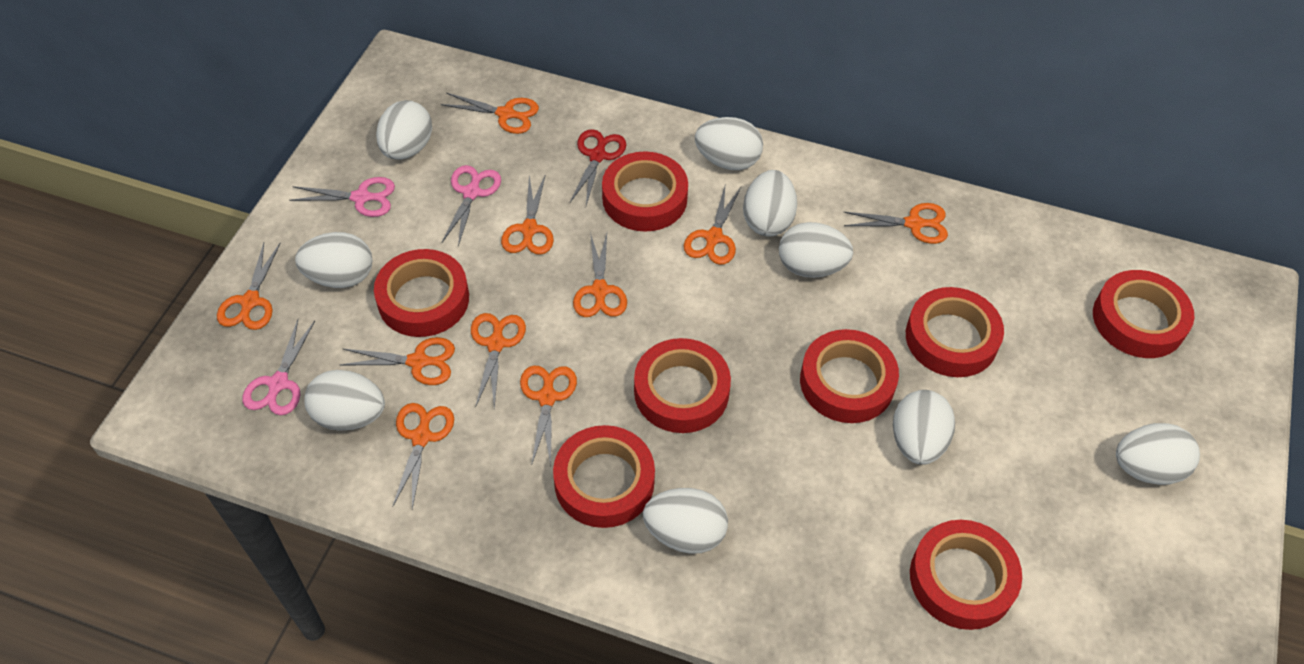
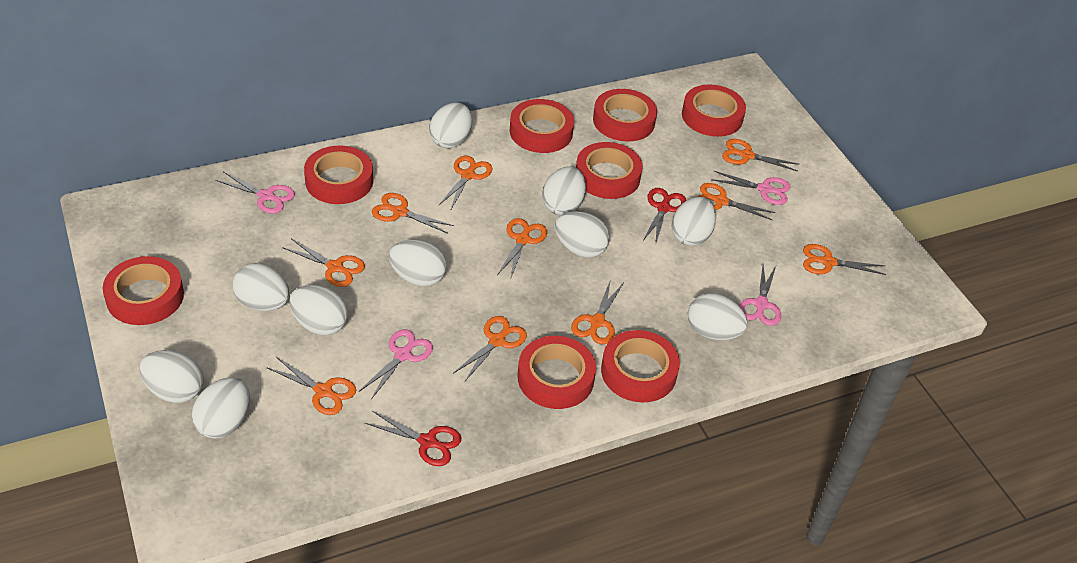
pink scissors: [242,320,315,415] [289,177,395,217] [442,165,501,247] = 3 -> [215,172,295,214] [359,329,433,399] [711,171,791,205] [739,264,781,326] = 4
red scissors: [570,129,626,205] = 1 -> [365,411,461,466] [643,188,687,243] = 2
white egg: [295,232,373,288] [304,370,385,431] [376,100,432,160] [643,488,728,554] [695,117,763,170] [743,170,797,236] [779,222,853,278] [893,390,955,465] [1116,423,1200,485] = 9 -> [139,350,204,403] [192,377,250,439] [233,263,290,311] [289,285,348,335] [389,240,447,287] [429,103,472,149] [542,167,586,215] [555,211,610,258] [671,197,716,246] [688,293,748,340] = 10

